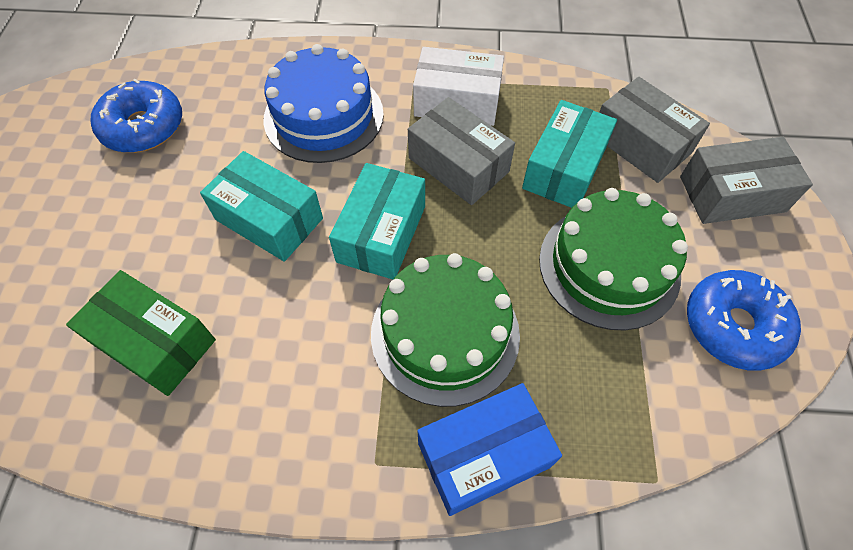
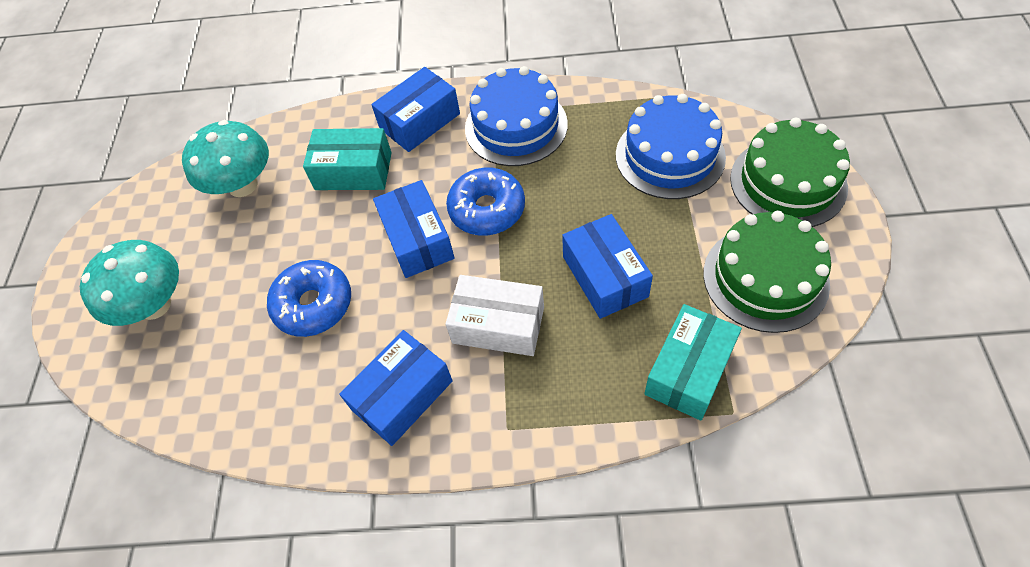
blue box: [417,383,562,516] = 1 -> [339,330,453,446] [371,67,460,152] [373,180,455,278] [562,214,653,319] = 4
blue cake: [264,44,384,163] = 1 -> [465,66,568,166] [616,94,726,199] = 2
green box: [66,270,216,396] = 1 -> none = 0
grey box: [408,97,515,205] [599,77,710,183] [680,137,813,224] = 3 -> none = 0
turquoise box: [200,151,323,262] [329,163,425,280] [522,100,617,208] = 3 -> [303,128,392,190] [644,304,742,421] = 2
turquoise mushroom: none = 0 -> [80,240,179,326] [182,120,269,197] = 2

